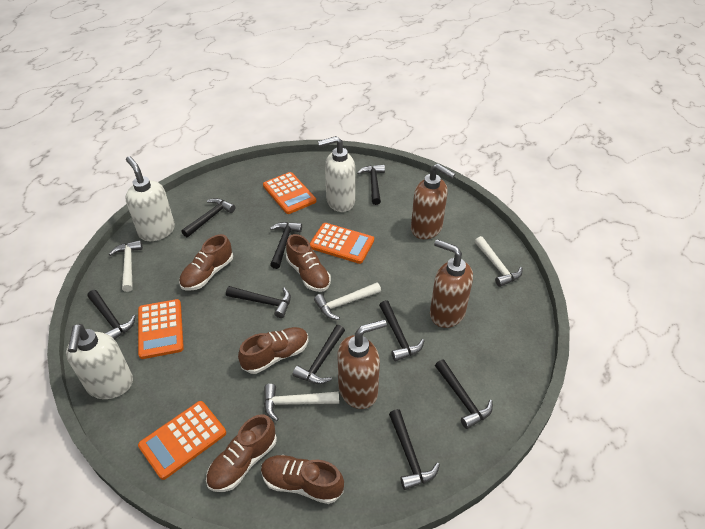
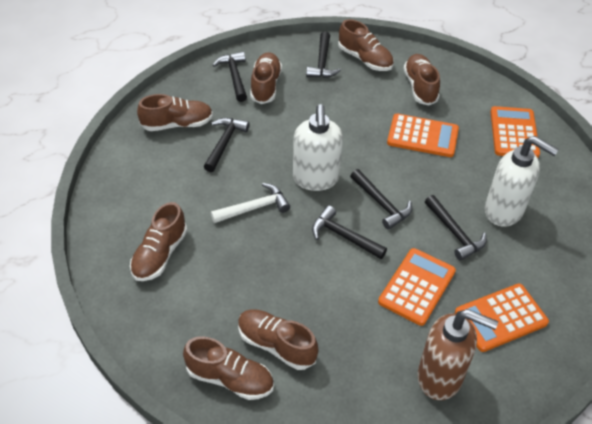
black hammer: [87,290,136,339] [181,198,235,237] [226,286,291,318] [270,222,302,269] [293,325,345,384] [357,165,385,205] [379,300,424,361] [389,409,440,490] [435,360,493,429] = 9 -> [204,118,249,172] [213,52,247,102] [306,32,341,78] [312,206,387,259] [350,169,412,230] [425,195,487,261] = 6
brown shoe: [179,234,233,291] [206,414,277,492] [238,327,309,374] [261,455,344,504] [286,234,331,292] = 5 -> [130,202,187,281] [137,94,213,131] [183,337,274,400] [238,309,318,370] [250,52,282,104] [338,19,394,71] [404,54,440,106] = 7
brown soap dispenser: [338,319,387,409] [411,164,455,239] [430,239,473,328] = 3 -> [418,309,498,400] = 1
white hammer: [109,240,143,292] [264,384,339,421] [314,283,381,320] [475,236,522,287] = 4 -> [211,183,290,223] = 1
white soap dispenser: [66,324,133,399] [126,156,175,241] [318,136,355,212] = 3 -> [293,104,343,191] [485,136,559,227] = 2

